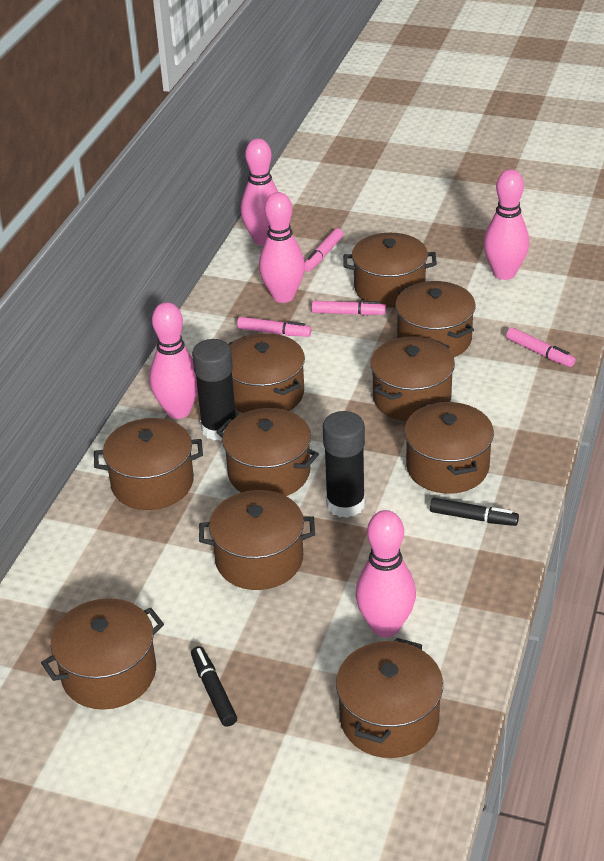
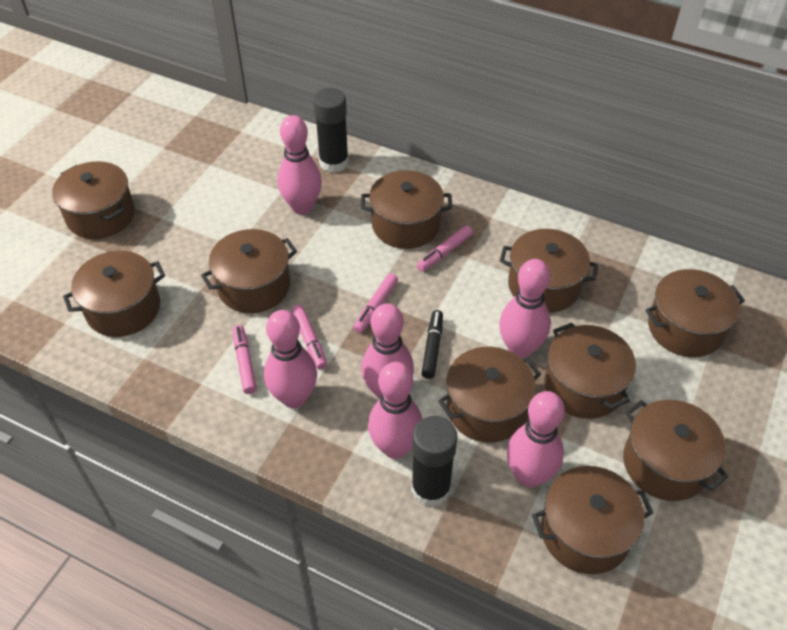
black marker: [191,646,237,727] [430,498,519,526] = 2 -> [421,310,443,379] = 1
pink bowling pin: [149,302,198,419] [240,139,278,246] [259,192,305,303] [355,510,416,637] [484,169,529,280] = 5 -> [264,310,317,408] [277,115,322,215] [361,303,414,399] [368,362,422,459] [499,259,551,358] [506,391,565,487] = 6

